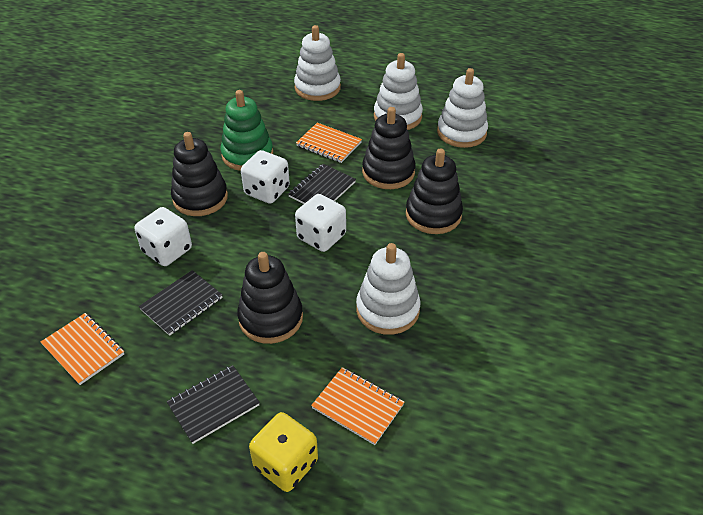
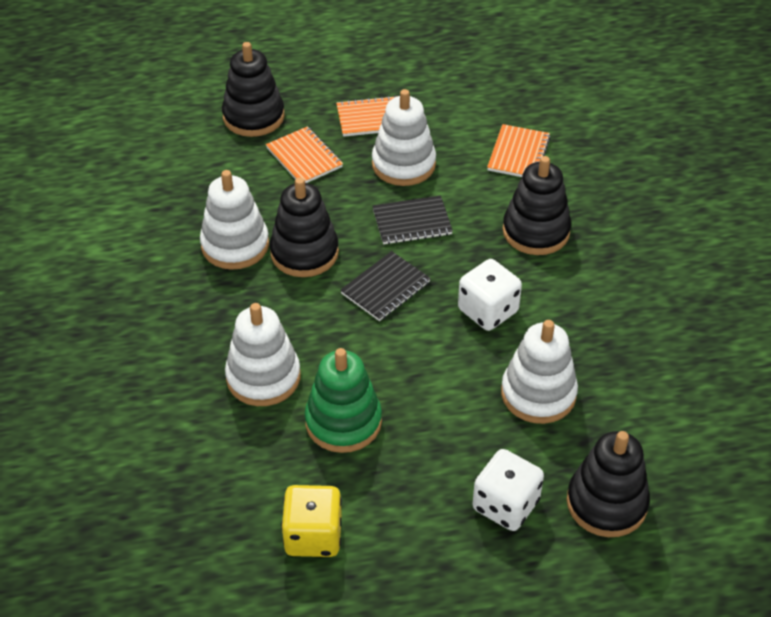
black notebook: [139,270,222,336] [167,365,260,444] [288,164,356,204] = 3 -> [340,251,431,321] [372,195,453,245] = 2
white dice: [135,207,192,266] [241,150,290,204] [295,194,346,252] = 3 -> [458,259,522,331] [472,449,544,531] = 2

